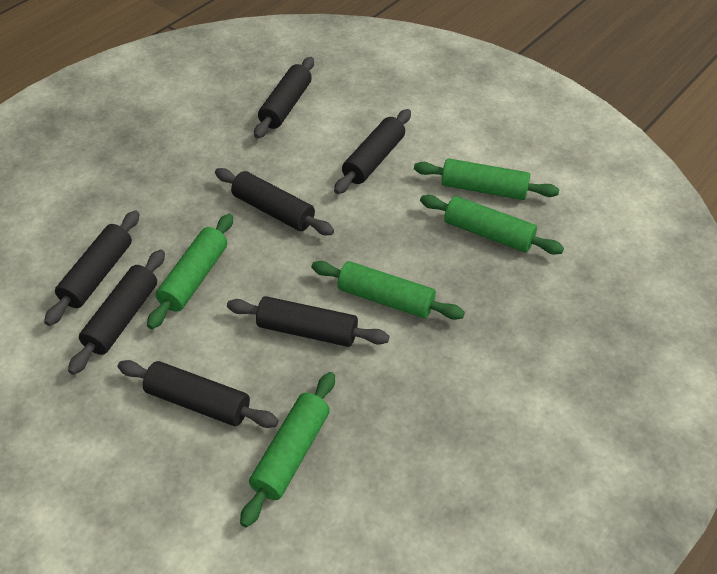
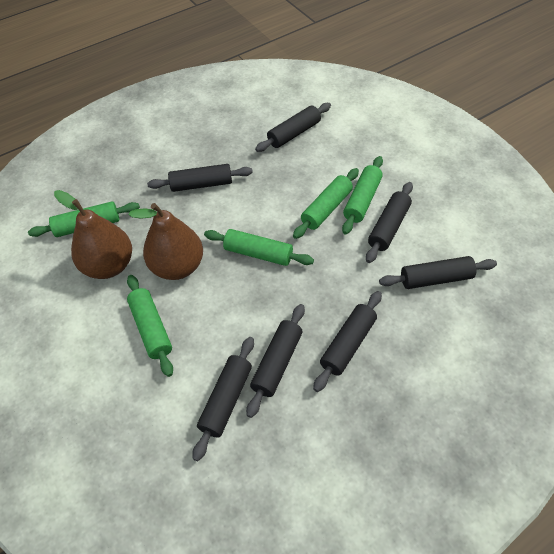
brown pear: none = 0 -> [54,190,132,279] [129,203,203,280] = 2

